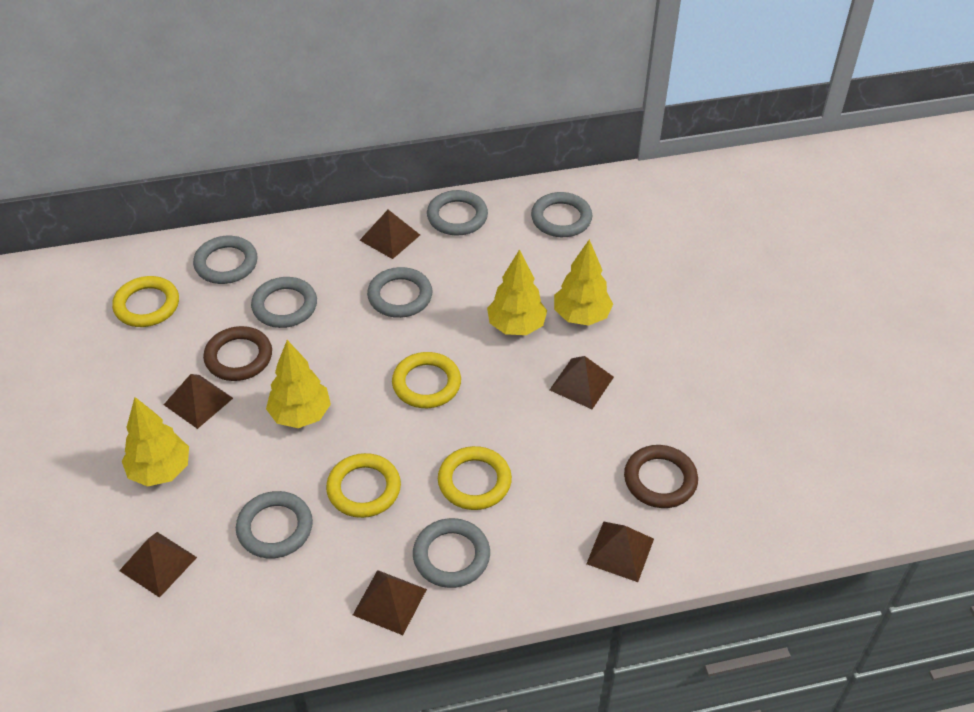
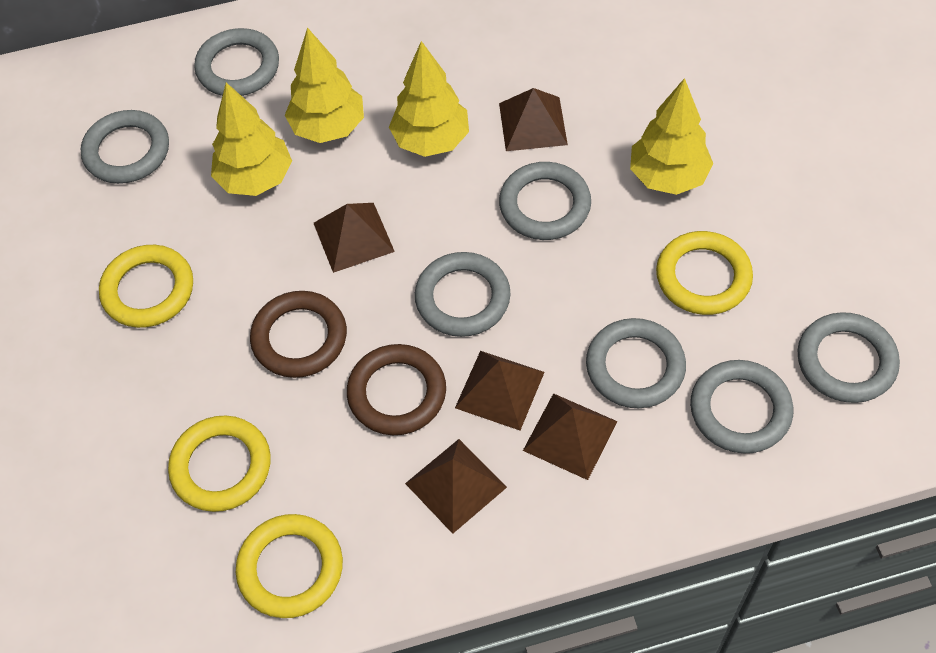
brown pyramid: [119,532,197,598] [164,374,233,429] [353,570,427,635] [360,210,420,259] [550,356,614,409] [586,521,654,582] = 6 -> [314,203,395,273] [405,439,507,534] [455,351,545,430] [499,88,568,151] [523,393,618,480] = 5

